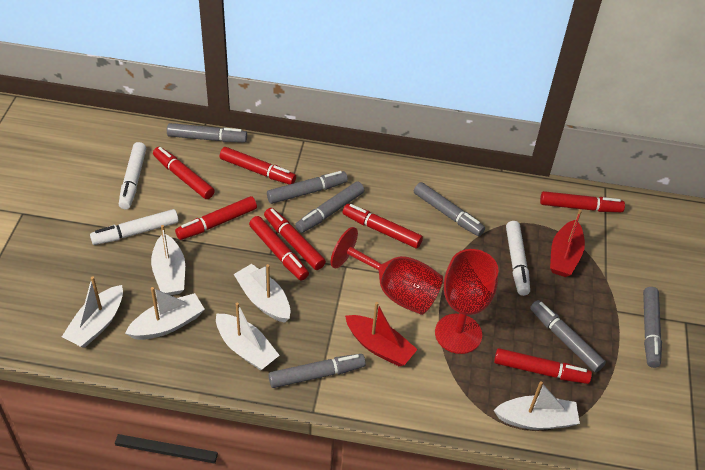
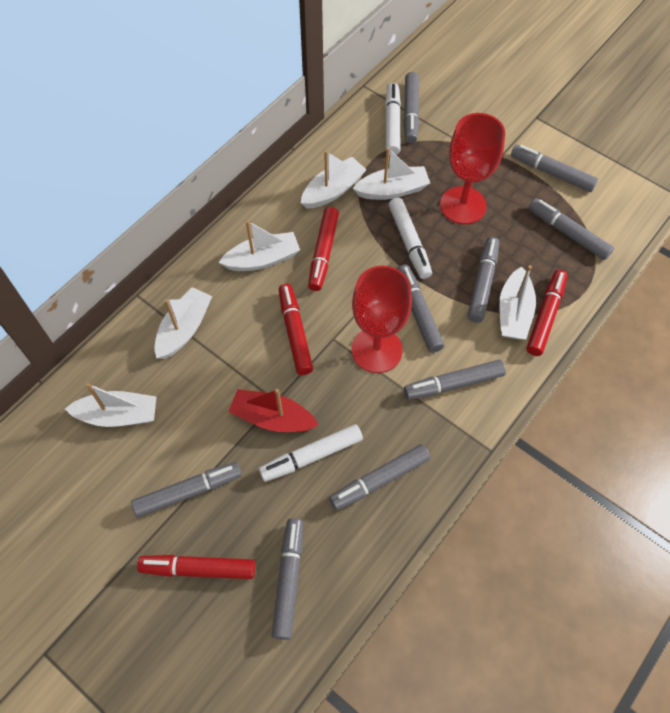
grey marker: [167,123,247,142] [267,171,348,204] [269,354,366,388] [295,181,364,233] [414,182,485,236] [530,300,606,372] [643,287,662,368] = 7 -> [131,462,242,518] [271,518,303,640] [329,444,430,510] [397,265,444,353] [403,72,419,143] [404,360,506,400] [467,237,499,323] [511,145,598,192] [529,198,614,260] = 9
red boat: [345,302,418,366] [550,209,585,277] = 2 -> [228,389,318,432] = 1
red marker: [153,147,215,199] [175,196,257,240] [220,147,296,185] [249,216,309,281] [264,208,326,270] [343,204,423,248] [494,348,592,384] [540,191,625,212] = 8 -> [137,555,255,579] [279,284,313,375] [308,207,339,291] [526,270,568,356] = 4

